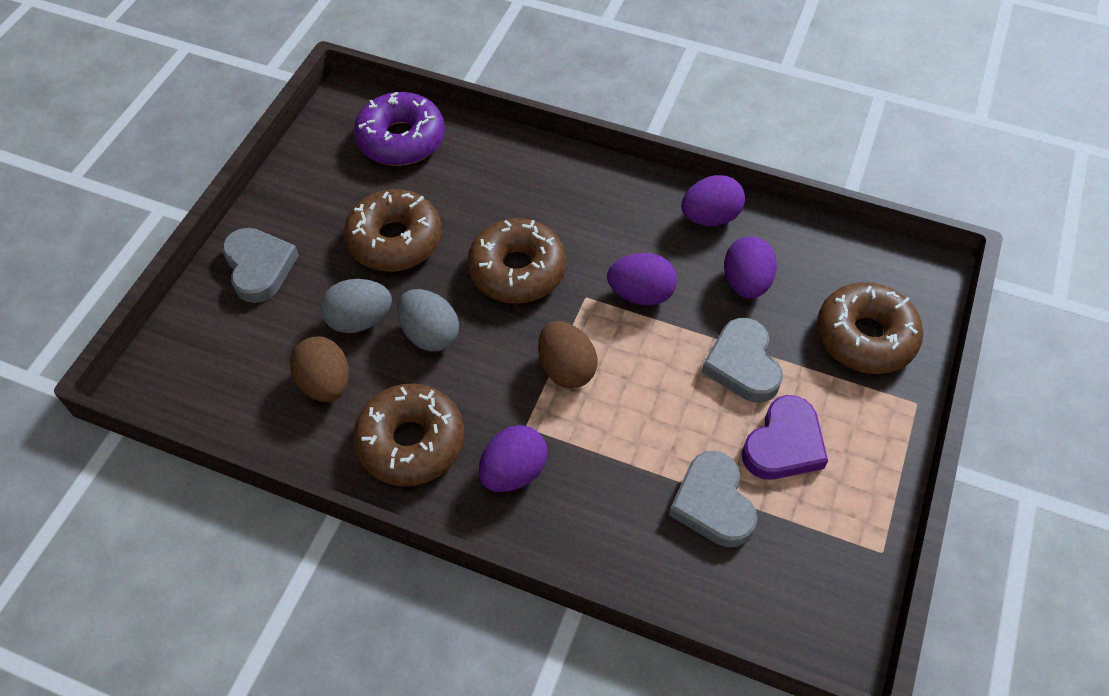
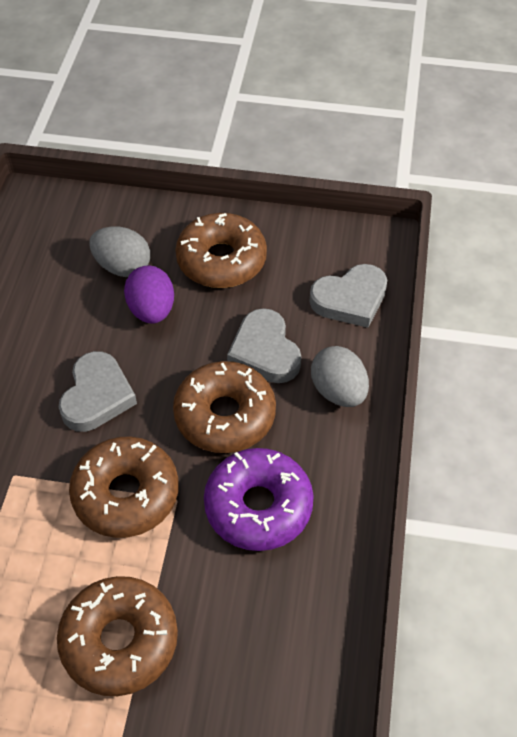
brown egg: [290,336,349,402] [538,321,598,388] = 2 -> none = 0
purple egg: [479,425,548,492] [607,253,677,306] [681,175,745,226] [724,236,777,299] = 4 -> [124,265,174,324] = 1
purple heart: [742,395,828,480] = 1 -> none = 0

